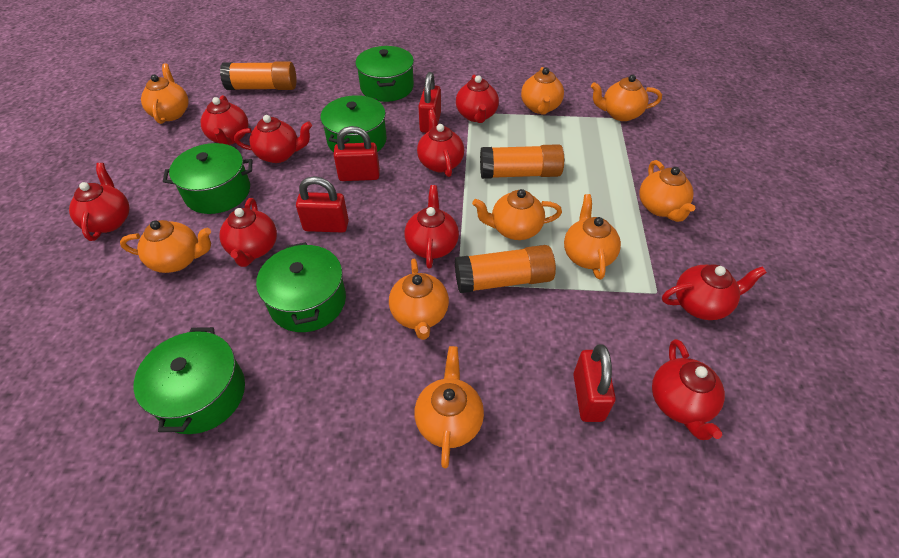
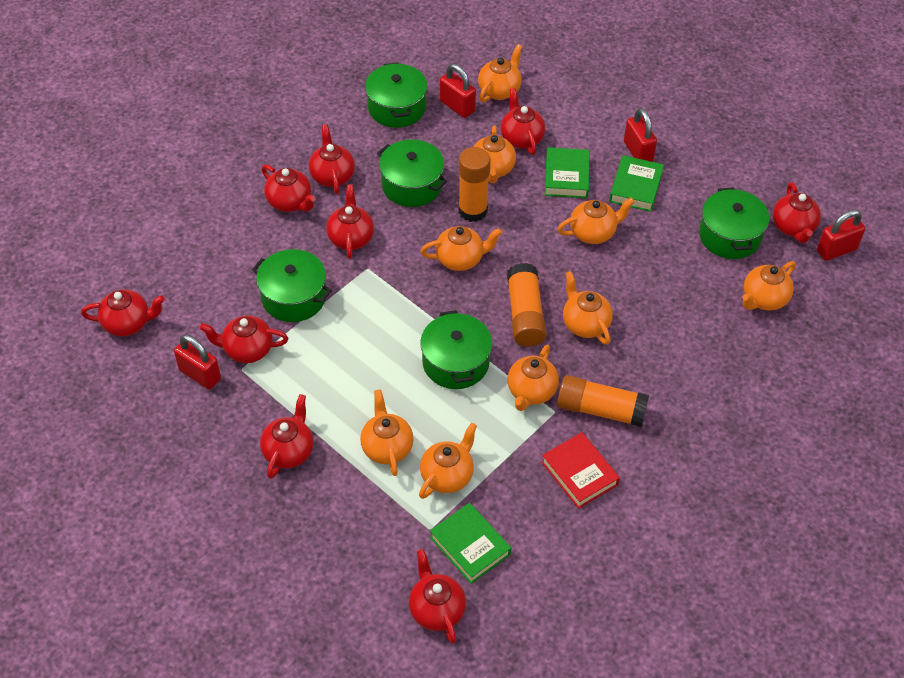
green book: none = 0 -> [430,503,511,584] [545,147,590,198] [609,155,664,212] = 3
red book: none = 0 -> [541,432,620,509] = 1

